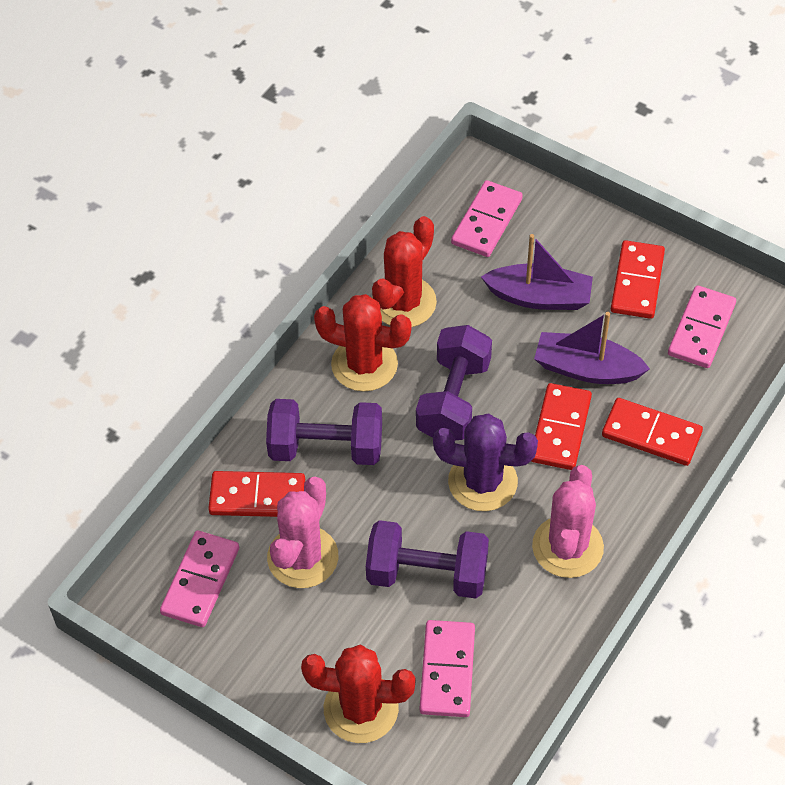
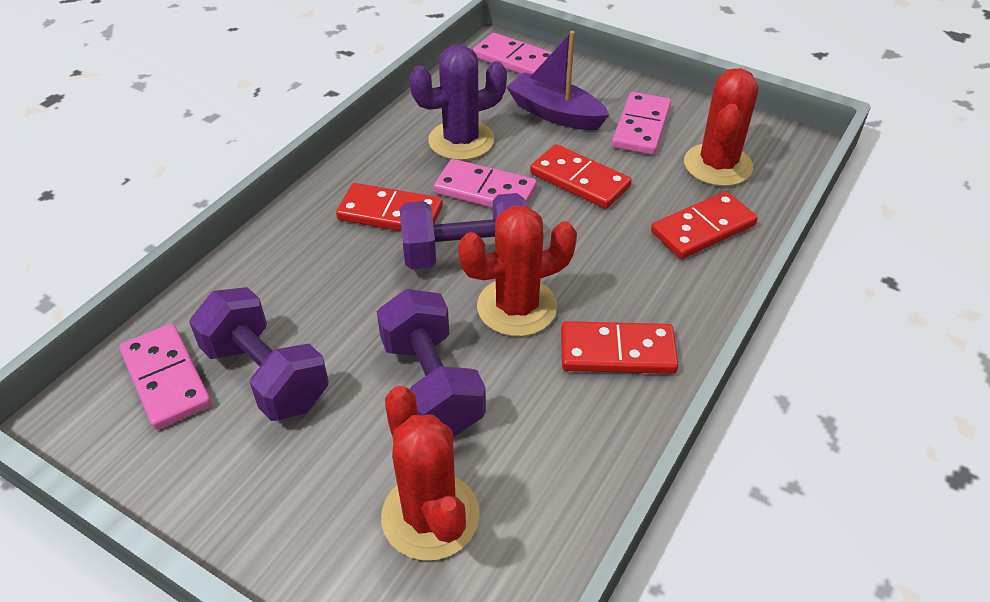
pink cactus: [267,477,338,588] [532,465,604,578] = 2 -> none = 0
purple boat: [481,234,593,310] [534,312,650,384] = 2 -> [507,31,609,130] = 1

